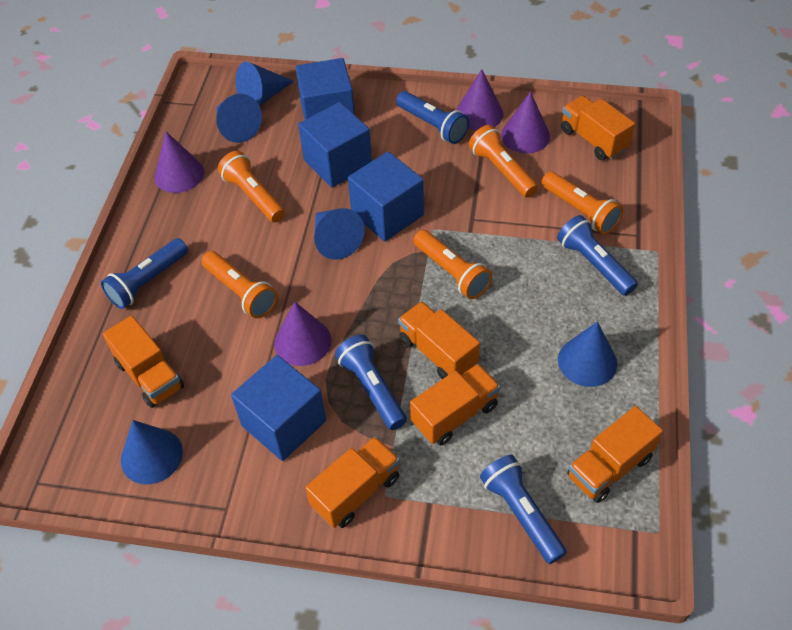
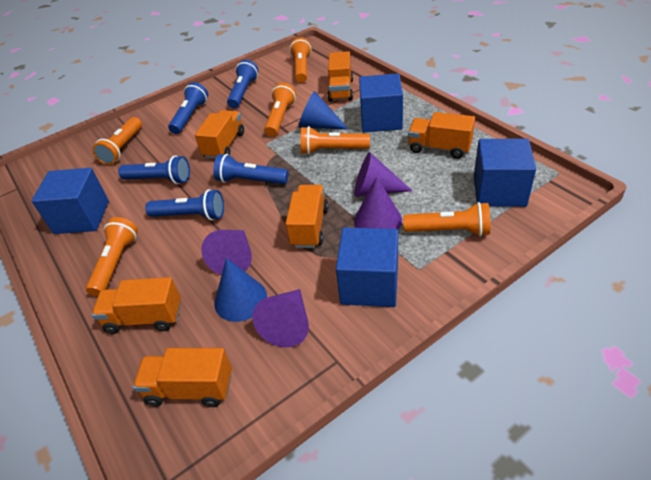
blue cone: [121,420,183,484] [216,94,262,143] [235,62,294,106] [314,208,365,260] [558,322,617,387] = 5 -> [214,258,267,322] [298,91,348,129] = 2
orange flashlight: [201,251,277,318] [218,151,285,223] [413,230,492,299] [469,125,538,198] [541,171,623,235] = 5 -> [86,217,138,297] [92,117,142,165] [264,83,296,137] [289,37,312,83] [301,126,370,155] [403,202,490,236] = 6

